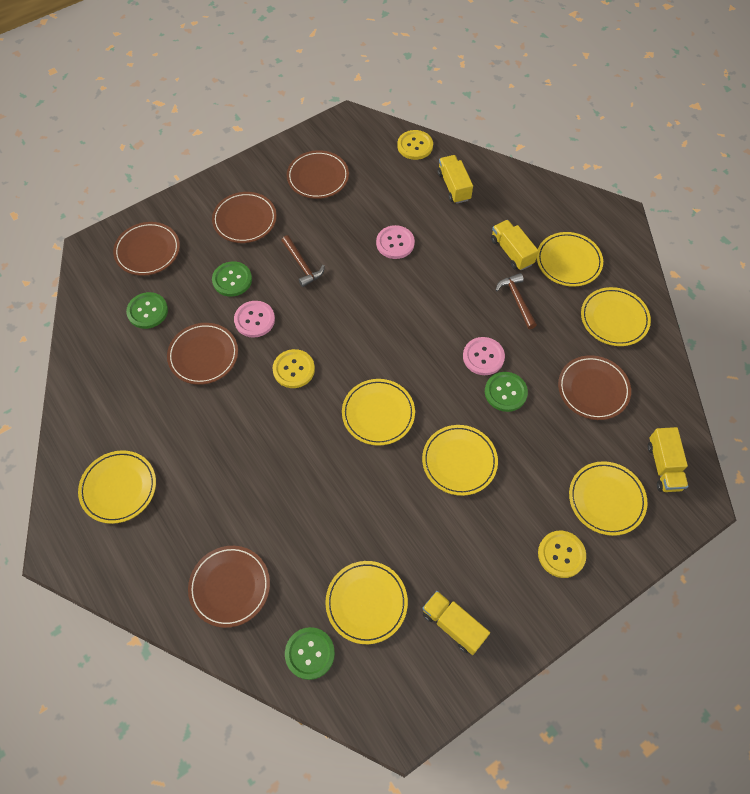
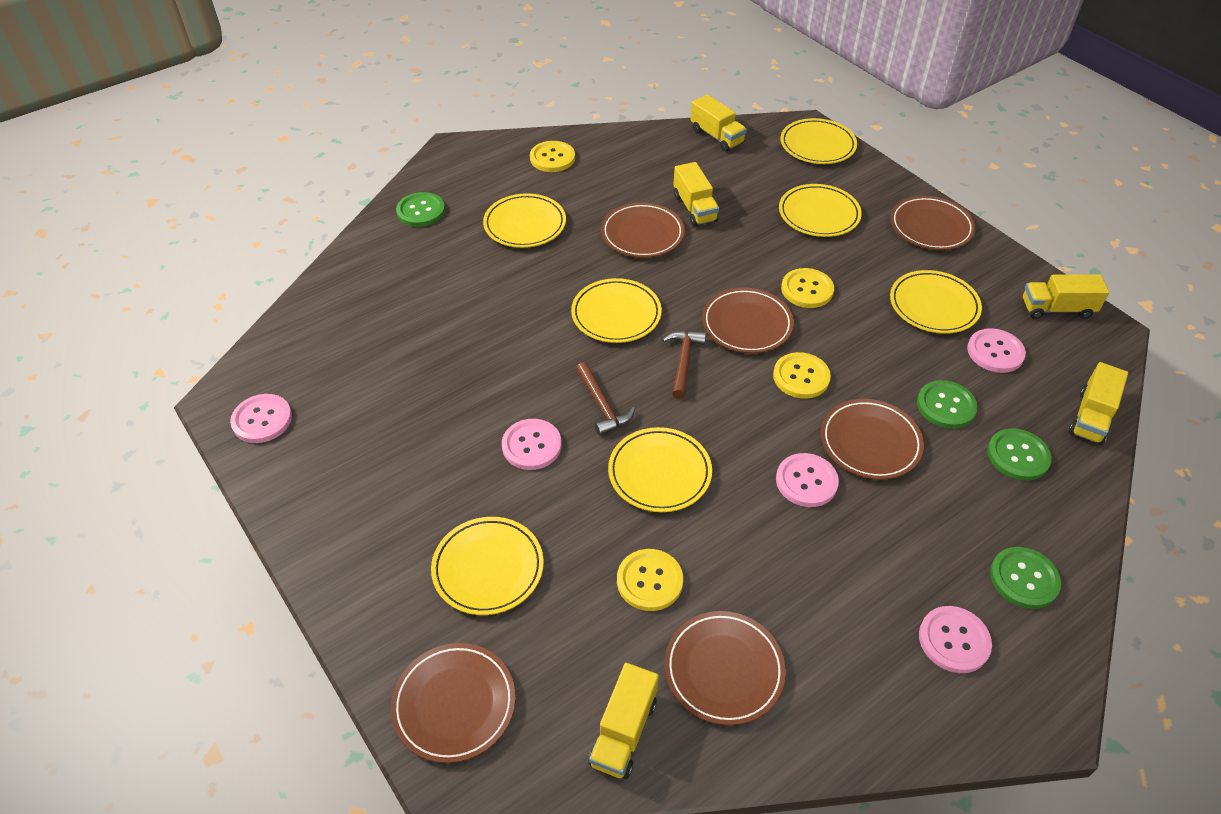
pink button: [234,301,275,338] [376,225,415,259] [463,337,505,375] = 3 -> [230,394,292,443] [502,419,562,470] [776,453,839,507] [919,606,992,673] [967,328,1026,373] = 5
yellow button: [273,349,315,388] [397,130,433,160] [538,531,586,578] = 3 -> [530,141,575,172] [617,549,683,611] [773,352,831,399] [781,268,834,308] = 4
yellow truck: [422,591,490,655] [438,155,473,204] [491,220,539,271] [648,427,688,492] = 4 -> [588,663,659,779] [674,162,719,226] [691,94,747,152] [1023,274,1109,319] [1069,362,1128,445] = 5

